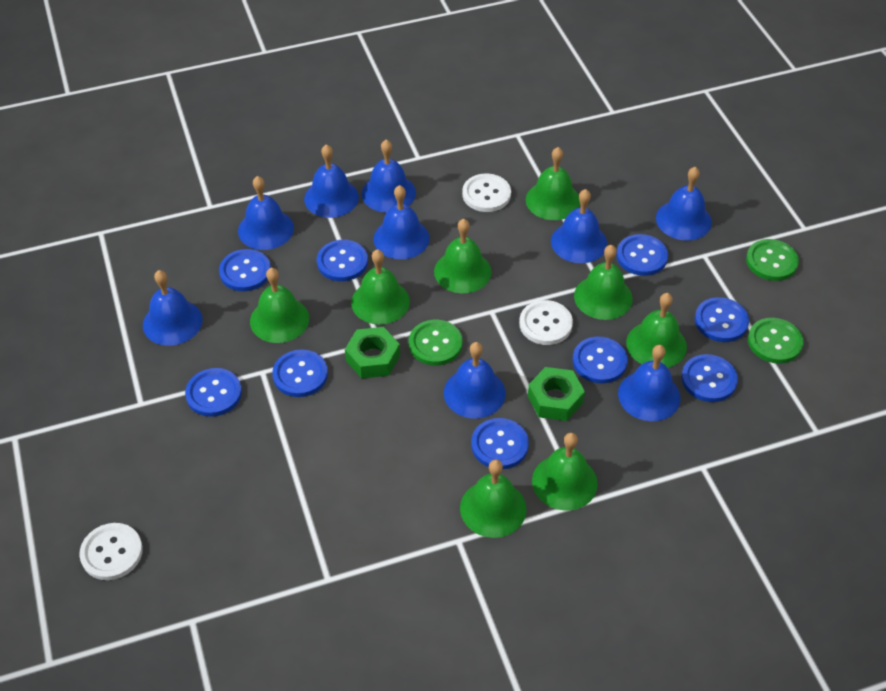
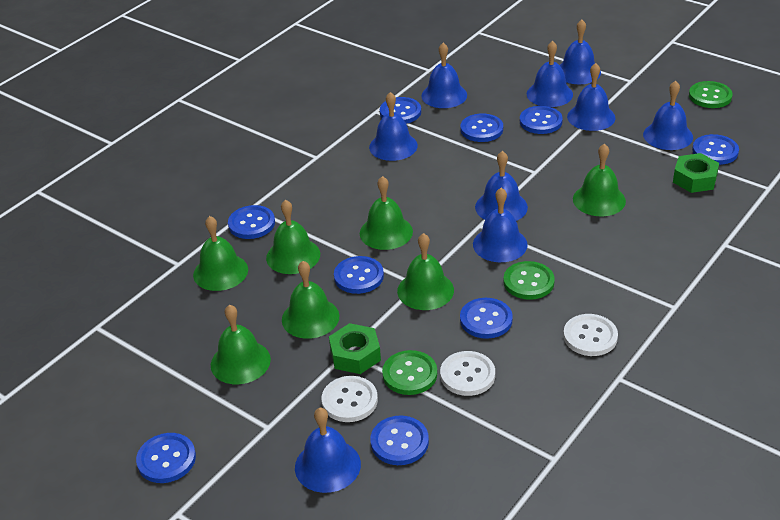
green bell: [250,268,309,343] [351,249,410,325] [434,219,491,293] [460,460,527,538] [526,147,580,220] [532,433,598,511] [574,245,633,320] [626,293,687,368] = 8 -> [193,216,248,291] [211,305,271,384] [266,200,320,274] [282,261,340,339] [360,176,413,250] [397,233,454,310] [573,143,626,216] = 7

